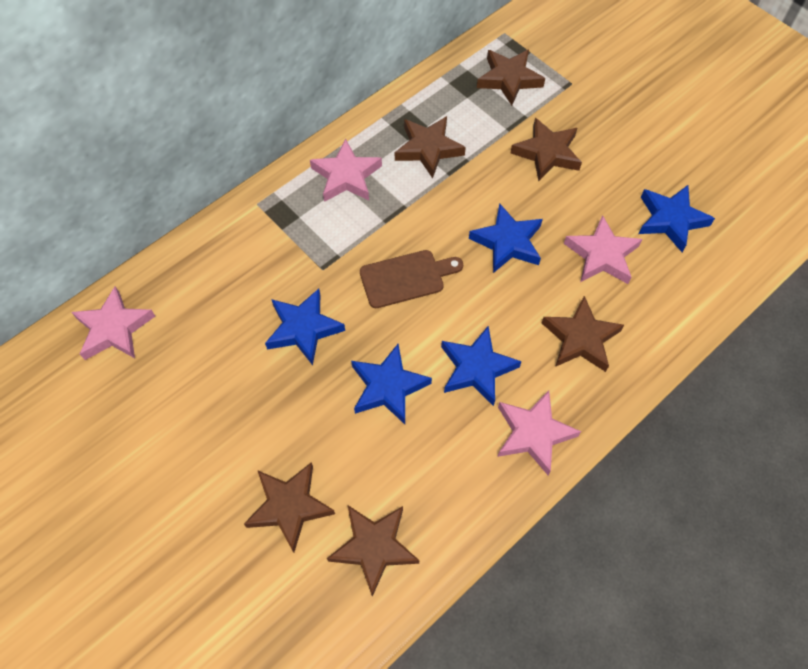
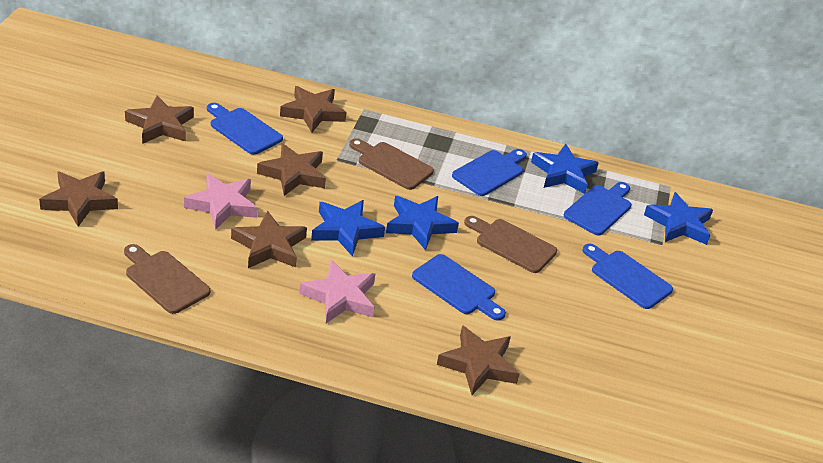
blue cutting board: none = 0 -> [207,103,283,155] [412,254,506,321] [452,149,527,196] [564,182,632,236] [582,244,673,309] = 5
blue star: [265,289,345,365] [351,344,432,424] [441,326,522,406] [469,203,543,273] [639,185,715,252] = 5 -> [311,200,385,257] [386,196,459,250] [531,144,599,194] [644,192,713,245] = 4
brown cutting board: [360,250,463,308] = 1 -> [124,244,210,314] [349,138,434,190] [464,216,557,273] = 3
pink star: [72,286,155,360] [310,139,382,202] [497,390,581,475] [564,215,642,284] = 4 -> [184,173,258,230] [299,260,375,323] = 2

